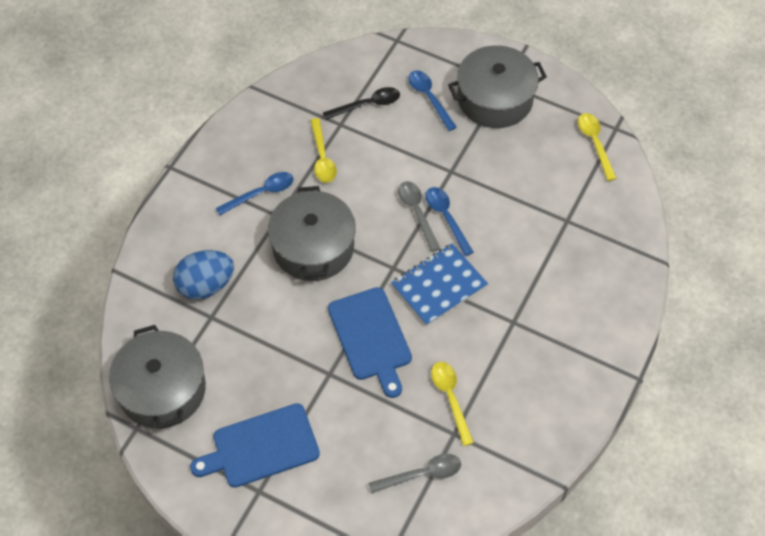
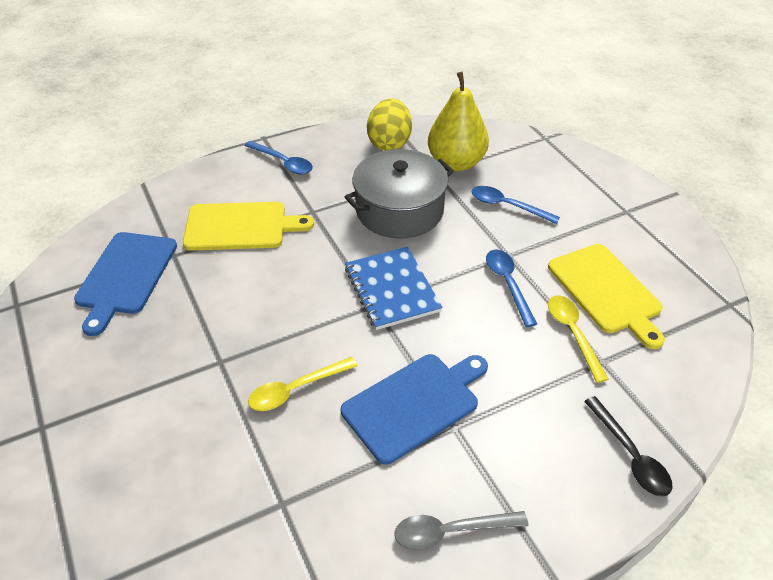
blue egg: [173,250,234,300] = 1 -> none = 0
grey pot: [109,325,206,429] [268,186,356,281] [448,45,547,128] = 3 -> [345,149,454,239] = 1
grey spoon: [368,454,461,494] [398,181,440,252] = 2 -> [394,511,528,550] = 1
yellow cutting board: none = 0 -> [183,202,314,251] [548,244,665,349] = 2
yellow egg: none = 0 -> [367,98,412,151] = 1
yellow pear: none = 0 -> [428,72,489,171] = 1
yellow spoon: [310,118,337,183] [431,362,474,446] [578,113,617,181] = 3 -> [248,357,357,411] [548,295,609,383] = 2

